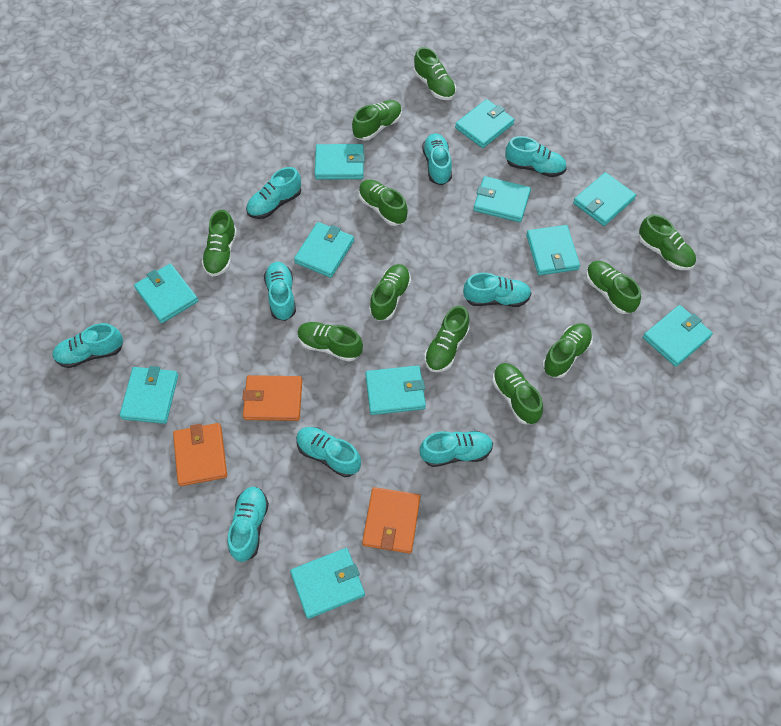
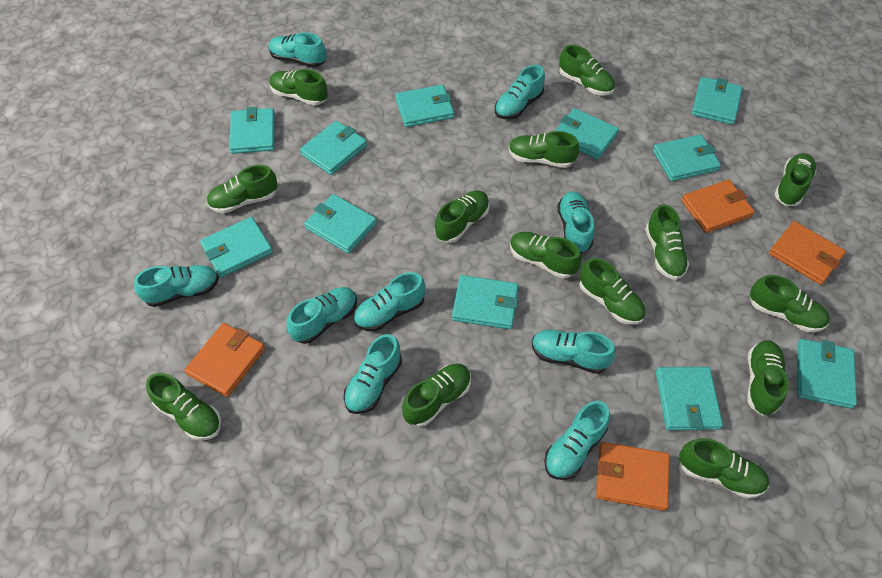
green shoe: [202,210,237,277] [297,322,363,362] [352,100,402,141] [358,180,408,226] [369,264,411,321] [414,47,456,100] [424,305,470,372] [492,363,543,424] [542,324,593,378] [586,261,641,314] [639,214,696,270] = 11 -> [146,373,221,441] [206,165,277,214] [269,69,328,105] [402,364,471,427] [435,191,490,243] [508,131,579,168] [510,232,581,279] [559,45,615,96] [579,258,645,325] [645,204,689,280] [679,438,769,499] [747,340,789,416] [750,275,829,332] [774,153,817,206] = 14
orange wallet: [173,423,227,486] [242,375,302,421] [362,487,420,554] = 3 -> [184,323,265,397] [596,442,670,511] [681,180,755,233] [769,221,846,285] = 4

